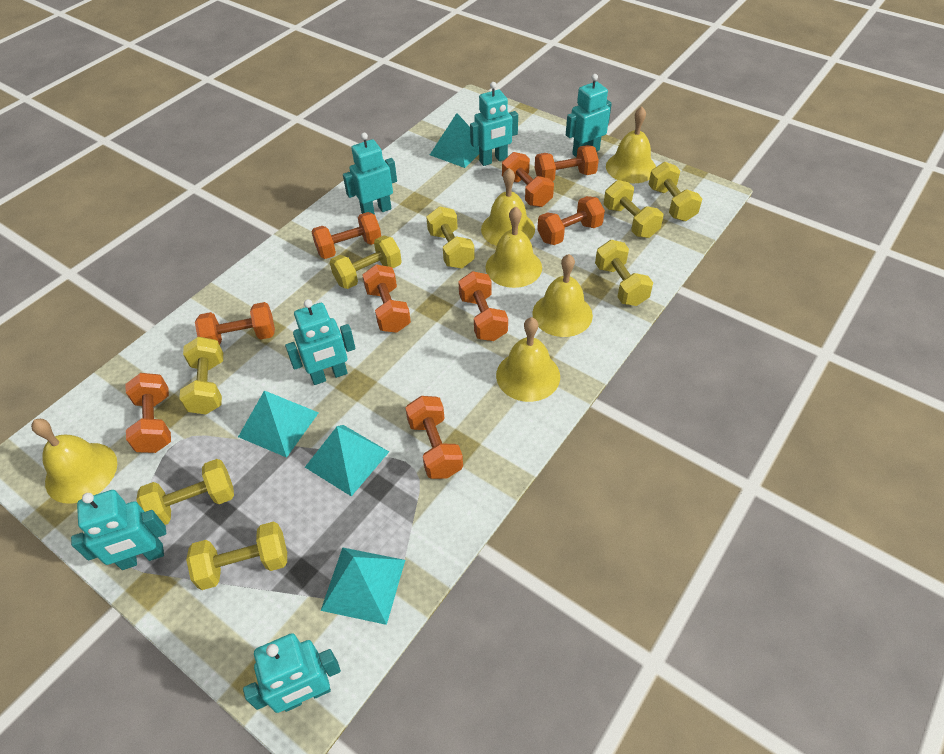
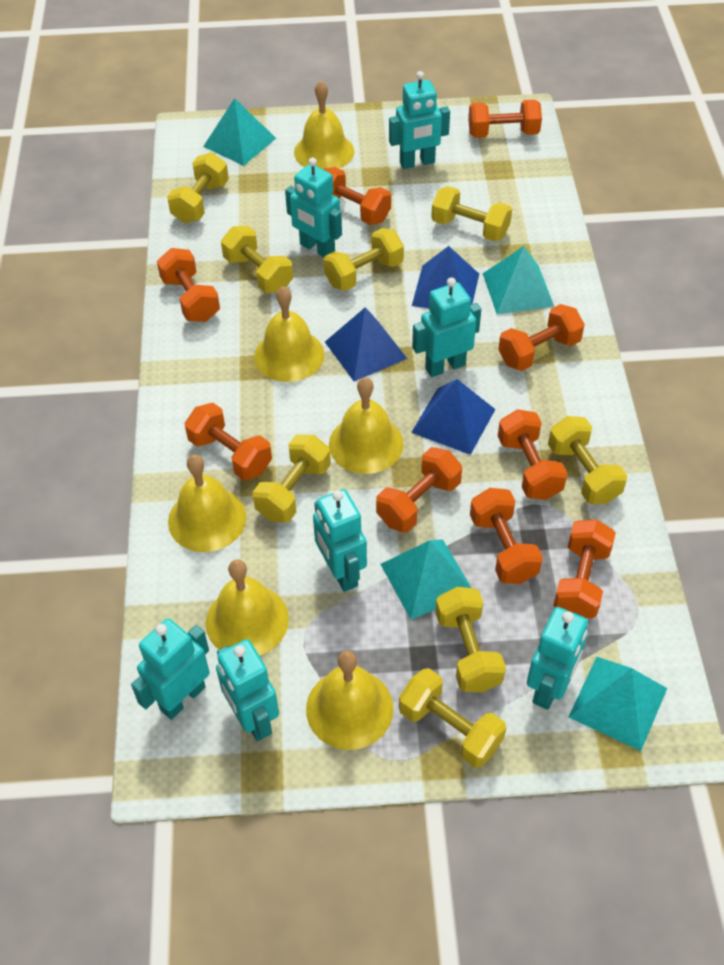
blue pyramid: none = 0 -> [325,307,407,381] [411,379,495,455] [412,246,479,308] = 3
turquoise robot: [71,490,166,570] [243,633,341,713] [285,299,356,385] [343,133,397,215] [470,82,518,166] [566,74,612,158] = 6 -> [131,618,210,720] [216,639,279,741] [285,158,342,257] [313,489,367,592] [389,71,450,169] [412,278,481,377] [527,607,588,710] = 7

